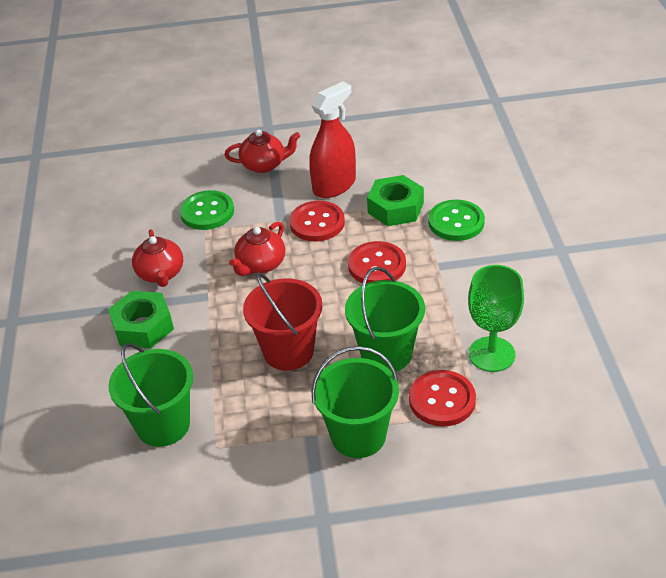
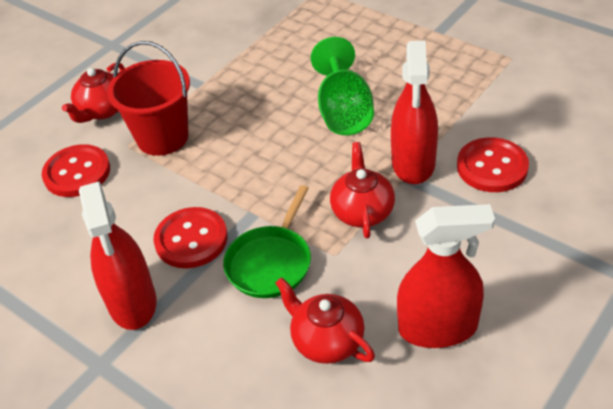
green bucket: [108,343,193,447] [311,346,399,458] [345,267,425,372] = 3 -> none = 0
green button: [180,190,234,230] [428,200,485,241] = 2 -> none = 0
green nut: [108,291,174,348] [367,175,424,226] = 2 -> none = 0
green pan: none = 0 -> [223,185,311,298] = 1
red spray bottle: [309,81,356,198] = 1 -> [79,181,156,330] [391,41,438,184] [397,204,495,348] = 3

